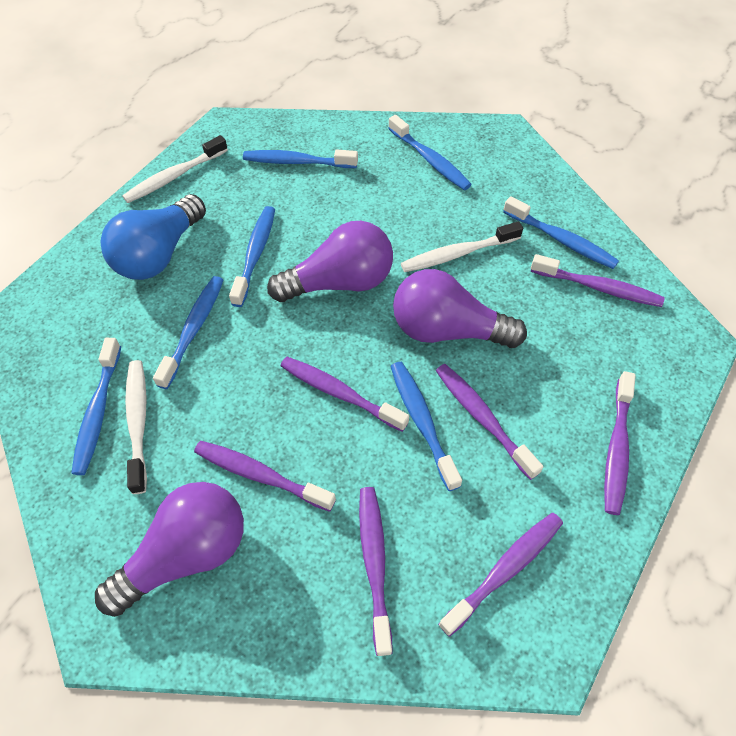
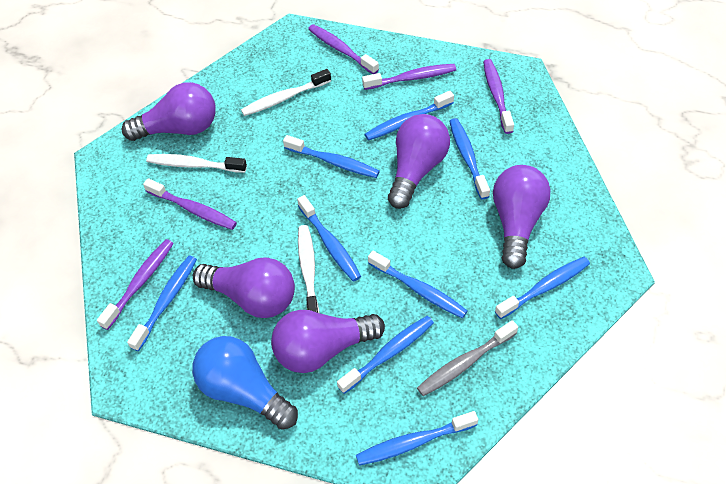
blue toothbrush: [71,338,121,475] [153,276,223,389] [229,206,275,307] [243,150,358,168] [388,115,472,190] [390,362,462,491] [503,196,619,269] = 7 -> [127,256,197,351] [283,135,380,178] [297,195,361,282] [337,316,434,394] [356,411,478,466] [364,91,454,141] [368,251,468,319] [449,118,490,199] [495,257,590,319] = 9
grey toothbrush: none = 0 -> [417,320,518,396] = 1
purple light bulb: [95,482,244,617] [267,221,393,302] [393,269,527,348] = 3 -> [122,82,216,141] [193,257,295,318] [271,310,385,373] [388,114,450,209] [493,165,551,269] = 5
purple toothbrush: [194,441,336,512] [281,357,409,432] [359,487,392,656] [436,364,543,480] [438,513,563,637] [531,254,665,307] [604,371,636,515] = 7 -> [97,239,174,330] [143,178,237,230] [308,24,379,74] [362,64,456,90] [483,59,514,134] = 5

